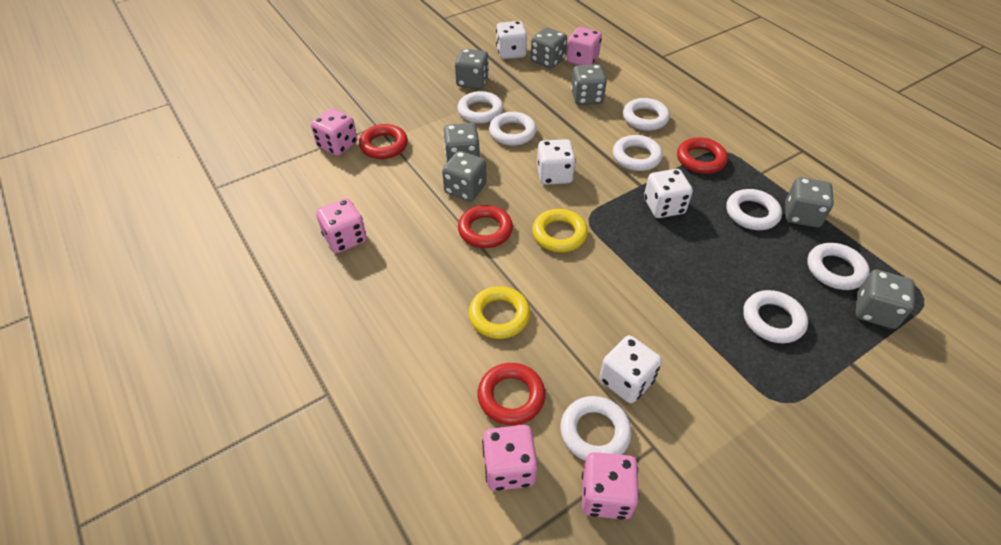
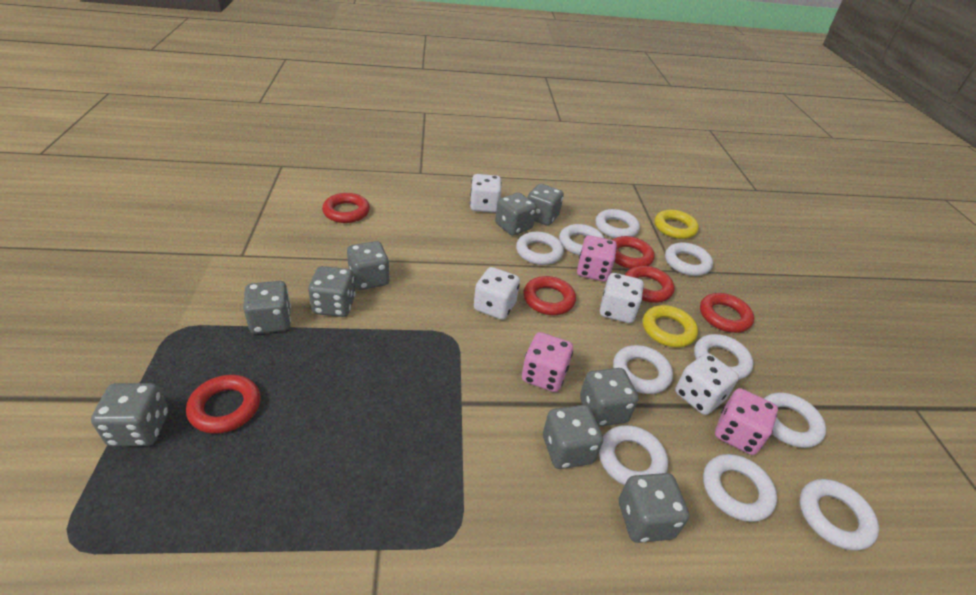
grey dice: [442,151,487,201] [443,123,480,162] [455,49,489,89] [531,27,567,69] [571,64,607,105] [785,177,834,228] [855,270,915,329] = 7 -> [91,383,168,446] [243,281,291,334] [308,266,355,317] [347,241,390,290] [495,193,537,236] [527,184,564,226] [543,405,603,469] [580,368,638,427] [619,473,689,543] = 9
pink dice: [311,108,358,156] [316,198,367,253] [482,425,538,491] [566,27,602,65] [582,452,639,520] = 5 -> [522,332,573,392] [577,235,617,282] [715,388,778,455] = 3
red ring: [359,124,408,159] [458,205,513,248] [478,363,546,425] [677,137,728,174] = 4 -> [186,375,260,434] [322,193,370,223] [523,276,576,315] [613,236,655,269] [625,266,674,303] [700,293,754,333] = 6
white ring: [457,91,503,123] [489,112,537,146] [560,396,632,461] [613,135,663,171] [623,98,670,131] [726,189,782,230] [743,290,808,343] [807,243,870,290] = 8 -> [516,232,564,265] [559,224,605,255] [596,209,640,238] [599,425,668,485] [613,345,673,394] [665,242,713,276] [694,334,753,380] [703,454,777,522] [764,392,826,448] [800,479,879,551] = 10

